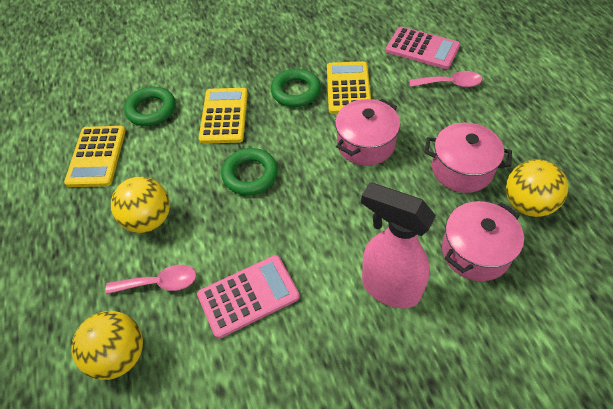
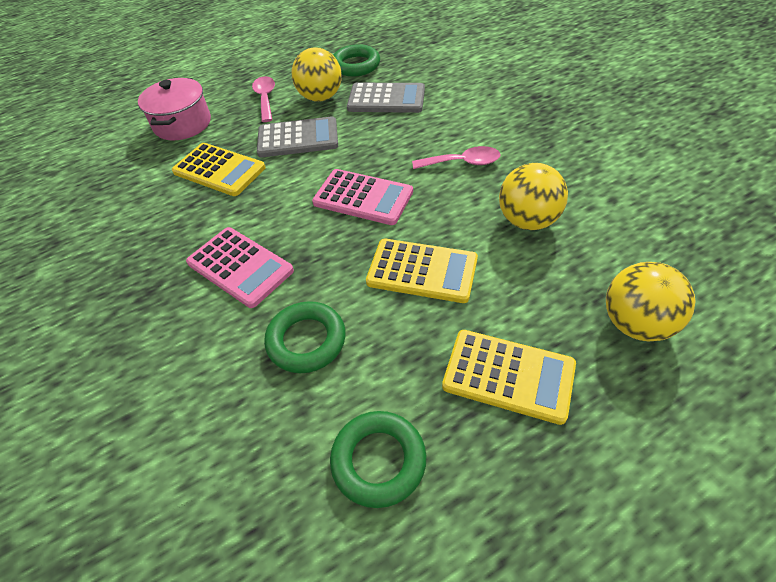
grey calculator: none = 0 -> [257,116,338,157] [347,83,425,113] = 2
pink pot: [335,99,400,166] [424,123,512,193] [442,201,524,281] = 3 -> [138,78,211,140] = 1
pink spray bottle: [361,182,436,308] = 1 -> none = 0

